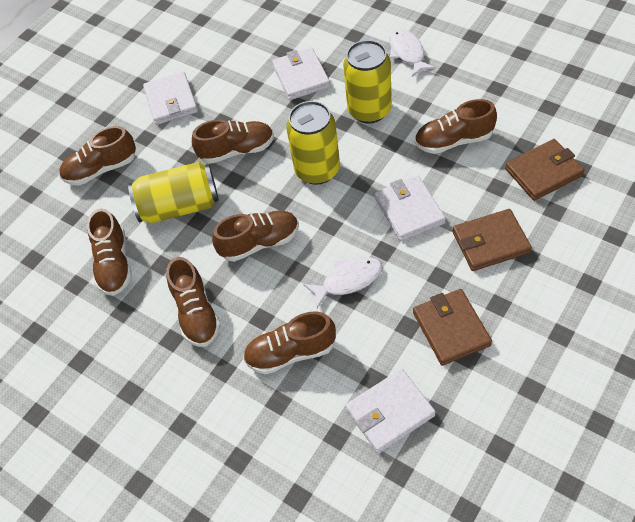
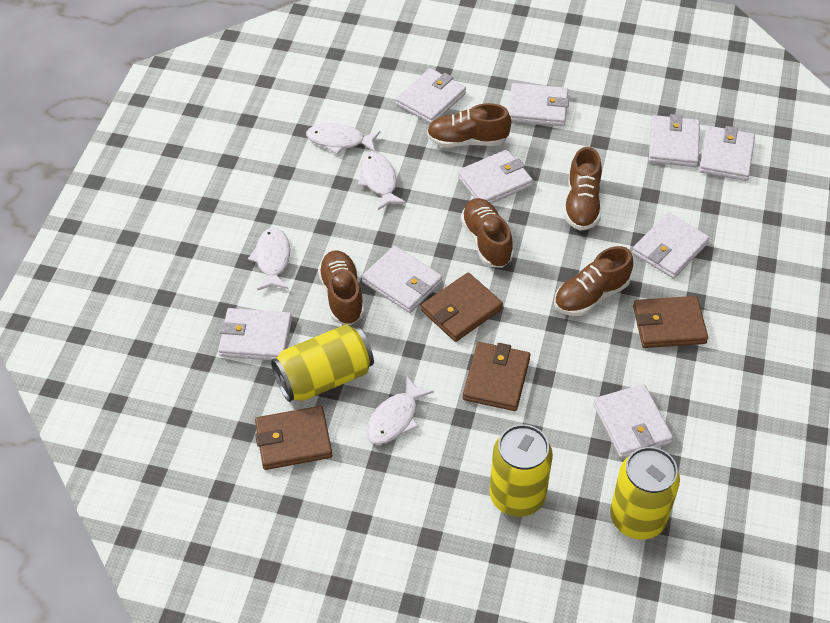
brown shoe: [59,126,136,185] [87,209,132,296] [166,257,221,347] [192,120,274,164] [212,211,299,262] [243,312,336,374] [415,99,497,154] = 7 -> [318,251,364,325] [427,103,511,147] [461,198,513,268] [554,246,633,316] [564,147,602,231] = 5
brown wallet: [413,289,492,366] [452,209,532,271] [505,139,584,201] = 3 -> [255,406,332,470] [421,272,503,342] [463,342,530,411] [633,296,708,348] = 4
white fish: [303,257,383,308] [389,29,436,77] = 2 -> [248,227,290,291] [306,123,380,154] [358,152,406,210] [366,377,434,445] = 4
white wallet: [143,72,198,125] [272,48,330,100] [345,369,436,453] [375,175,446,241] = 4 -> [218,308,292,360] [362,246,443,313] [396,68,466,123] [457,149,533,204] [508,83,569,126] [593,384,673,458] [632,213,710,279] [649,114,700,167] [699,126,755,181] = 9

